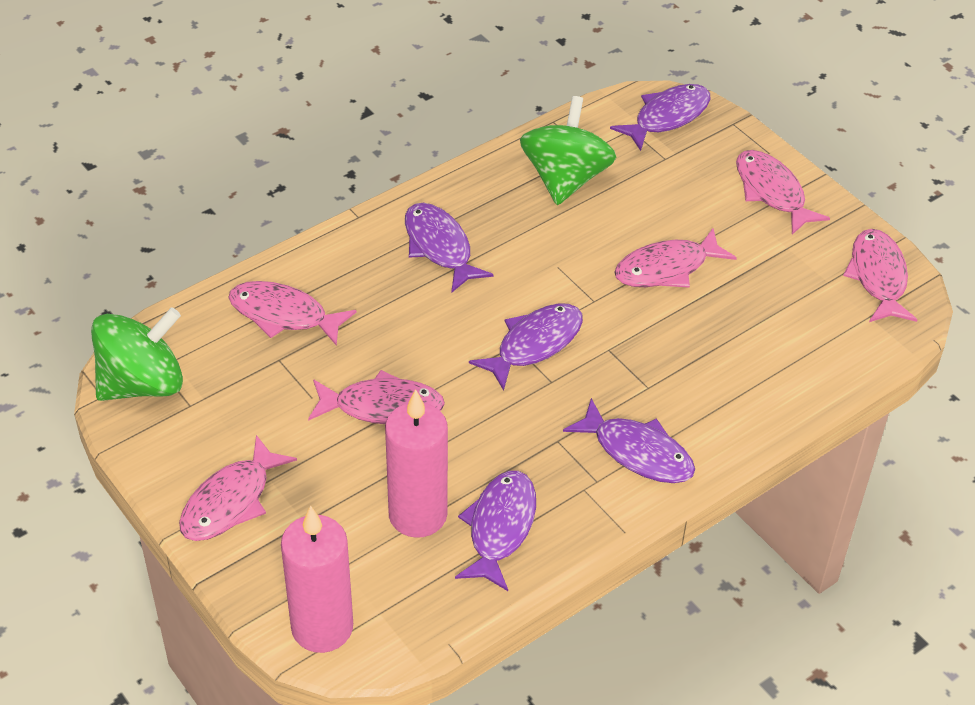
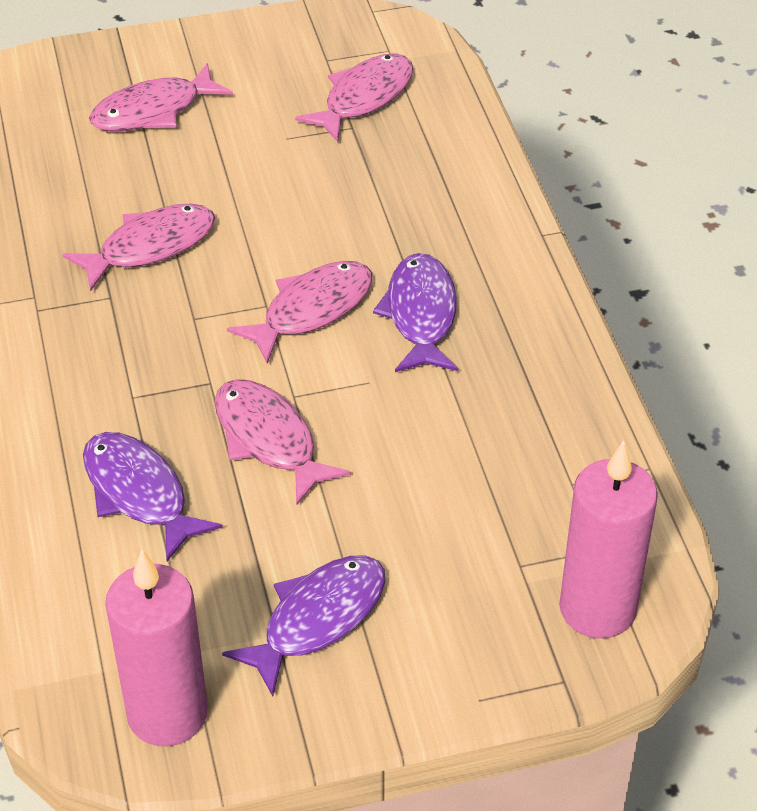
green spinning top: [91,307,183,401] [520,96,616,205] = 2 -> none = 0
pink fish: [179,435,297,541] [228,281,357,346] [308,370,445,424] [614,228,737,288] [736,150,830,235] [843,229,917,322] = 6 -> [62,204,215,291] [89,63,233,131] [215,379,350,505] [227,261,372,364] [295,53,413,142] = 5
purple fish: [405,203,493,292] [455,471,536,591] [469,303,583,391] [563,398,695,483] [610,84,710,151] = 5 -> [83,432,222,561] [222,556,385,696] [373,253,458,372] = 3

